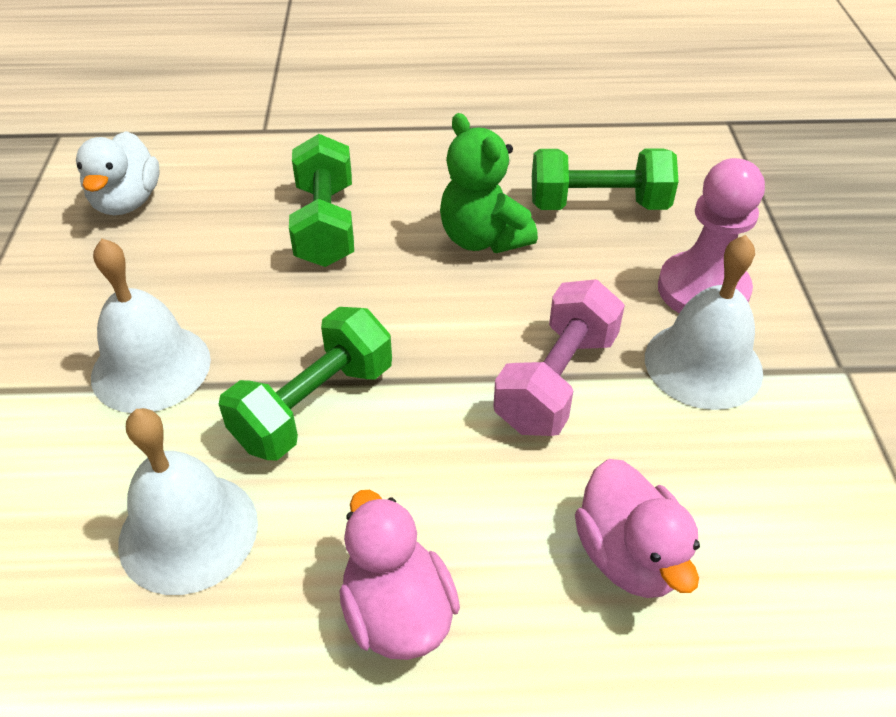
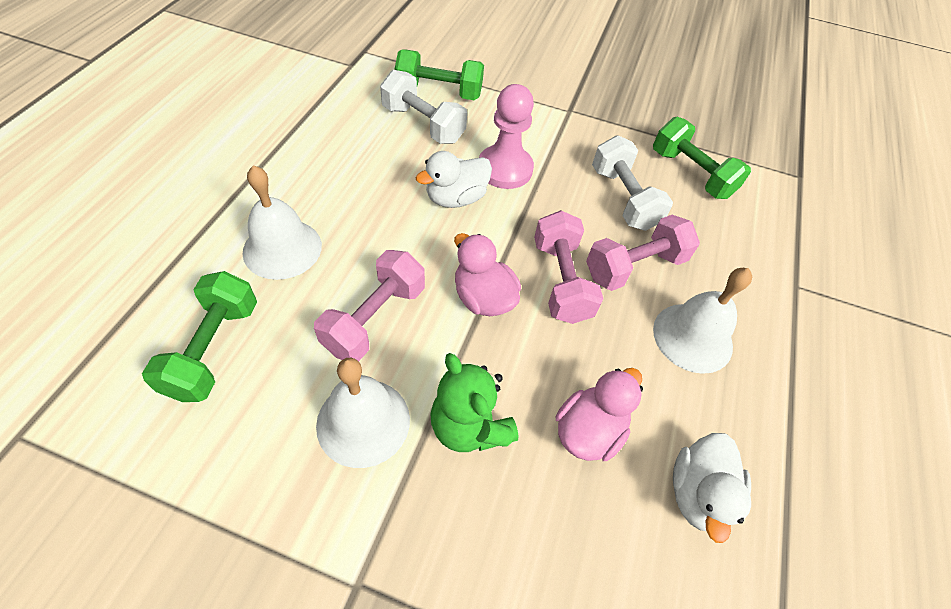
pink dumbbell: [493,279,625,436] = 1 -> [314,250,425,362] [534,210,603,324] [586,215,700,291] = 3
white duck: [76,131,159,215] = 1 -> [415,151,492,208] [673,433,751,543] = 2
white dumbbell: none = 0 -> [380,70,467,144] [592,135,673,231] = 2

